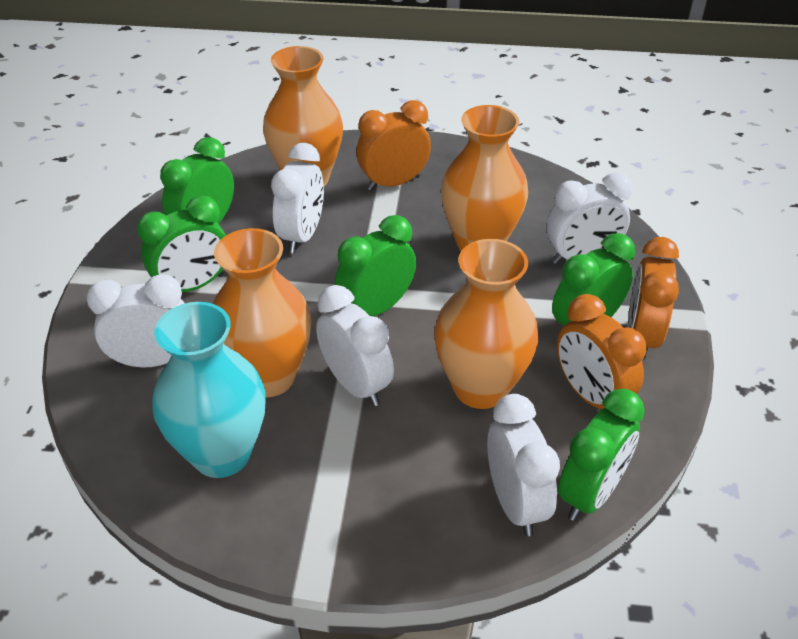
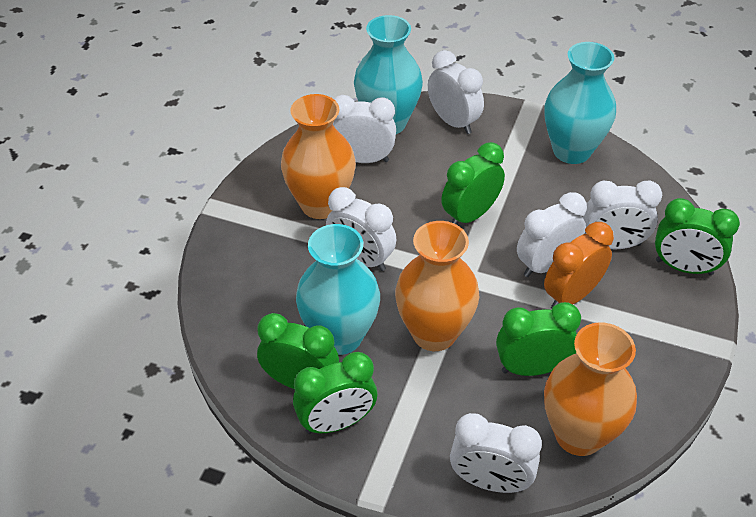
orange clock: [356,100,431,191] [557,294,646,409] [627,237,679,360] = 3 -> [544,222,614,309] = 1
orange vase: [212,228,312,397] [263,46,343,186] [434,239,538,409] [441,105,528,251] = 4 -> [281,94,356,219] [395,221,479,351] [544,322,637,456] = 3
turquoise vase: [153,302,266,478] = 1 -> [296,224,380,355] [354,15,423,134] [544,42,616,164] = 3
white clock: [87,274,185,367] [271,143,324,253] [316,285,394,406] [487,394,560,536] [546,172,633,264] = 5 -> [326,187,396,271] [333,95,396,163] [428,50,484,134] [450,413,542,493] [517,192,587,277] [583,180,662,249] = 6

